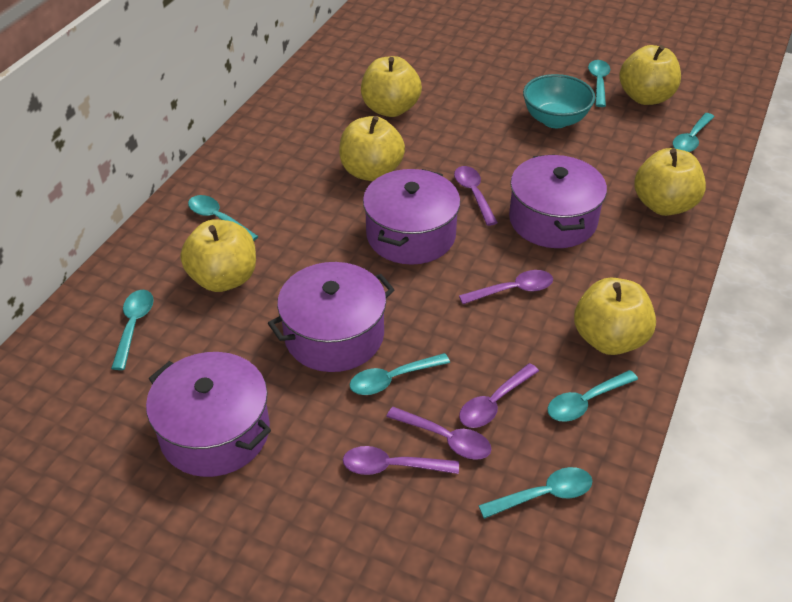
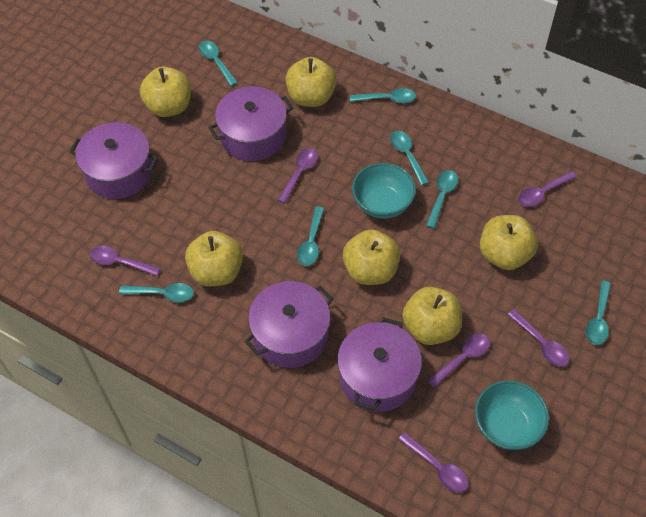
purple spoon: [343,446,459,475] [386,407,491,460] [454,166,498,226] [459,270,553,304] [459,363,539,428] = 5 -> [89,246,161,276] [278,148,318,203] [398,432,468,493] [427,333,490,388] [507,309,569,367] [518,171,577,207] = 6
turquoise bowl: [523,74,595,128] = 1 -> [352,163,416,219] [475,380,549,450] = 2

